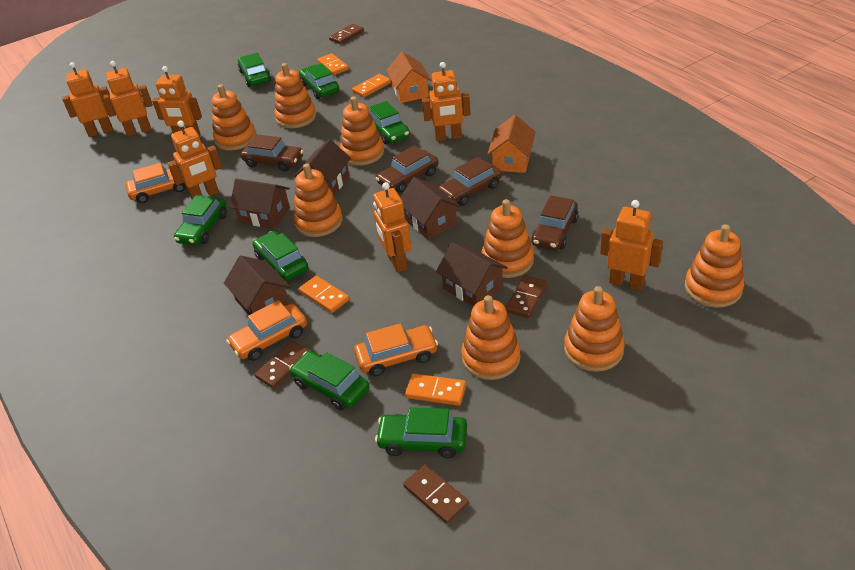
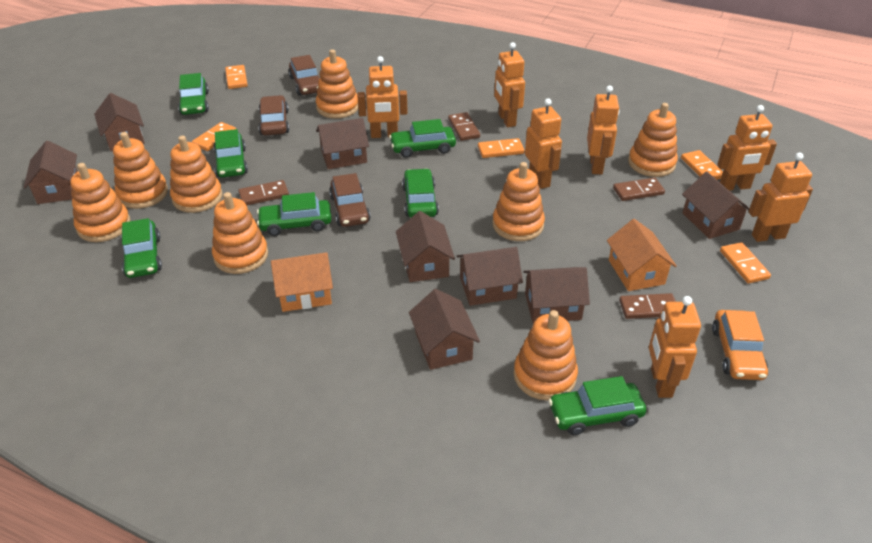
brown car: [241,135,303,172] [376,145,438,193] [438,157,502,206] [531,195,579,250] = 4 -> [258,95,289,136] [288,55,320,96] [329,173,371,227] = 3
brown house: [224,255,290,315] [229,179,290,229] [294,139,351,196] [400,177,461,240] [436,242,508,306] = 5 -> [24,141,78,204] [94,93,144,151] [316,118,369,169] [396,211,455,282] [409,289,480,370] [457,247,523,306] [523,267,590,323] [682,172,750,239] = 8
orange car: [126,163,186,203] [226,300,307,361] [354,323,438,377] = 3 -> [712,310,768,380] = 1
orange domino: [299,276,349,313] [317,53,349,75] [352,74,391,97] [405,373,466,406] = 4 -> [192,122,236,151] [225,65,248,89] [478,138,524,158] [681,150,723,180] [720,242,771,284] = 5

